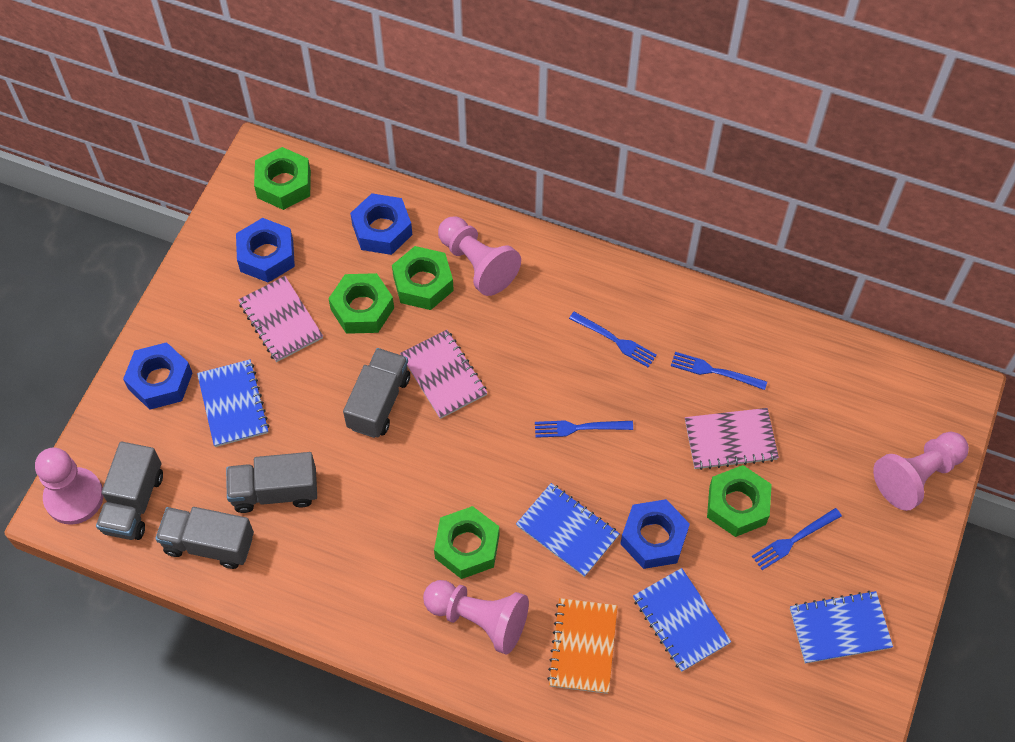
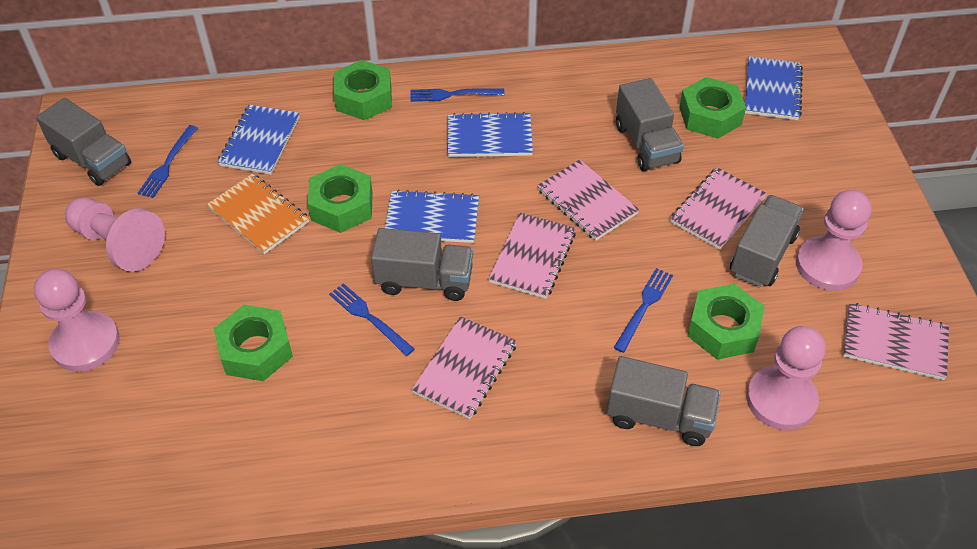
blue nut: [123,342,192,410] [236,218,295,283] [350,193,412,255] [620,499,690,569] = 4 -> none = 0
grey truck: [96,441,163,540] [155,507,254,569] [226,452,317,513] [343,348,410,438] = 4 -> [36,98,131,186] [371,228,473,301] [607,356,721,446] [616,78,684,171] [730,195,804,287] = 5
pink notebook: [238,276,323,362] [400,330,488,419] [685,408,779,470] = 3 -> [412,316,517,419] [489,213,576,299] [537,160,639,241] [670,167,767,250] [843,303,949,380] = 5

